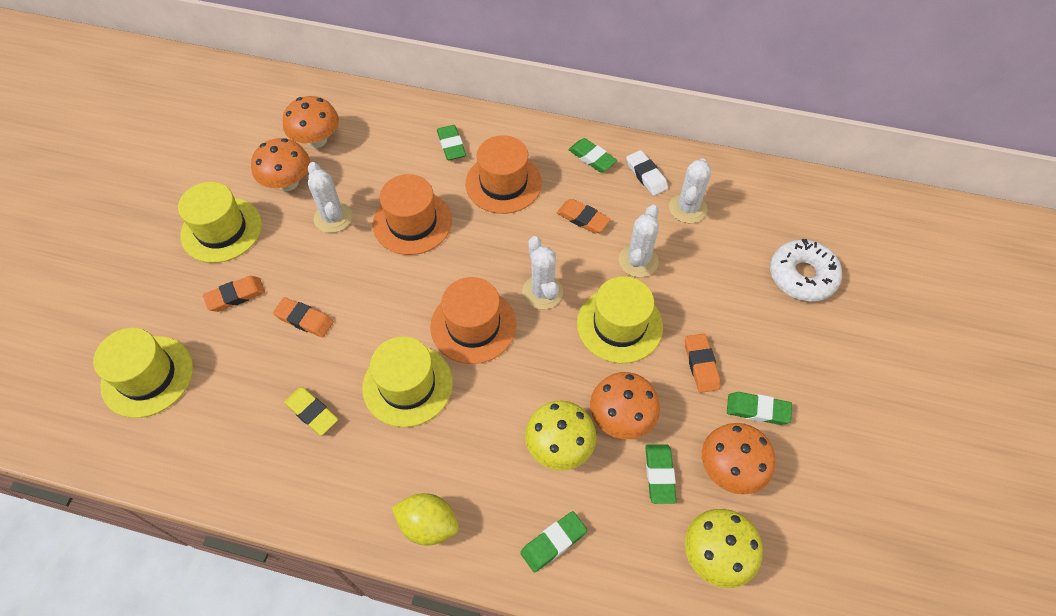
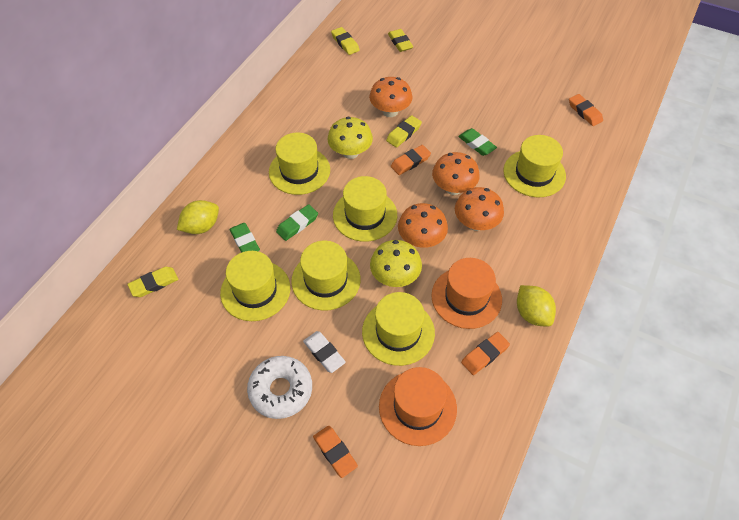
green eraser: [437,125,466,160] [520,511,587,572] [568,138,617,172] [645,444,677,504] [727,392,792,425] = 5 -> [230,223,260,253] [276,204,318,241] [458,128,497,156] = 3
orange hat: [373,174,452,255] [430,277,517,364] [465,135,542,214] = 3 -> [379,367,457,446] [431,258,502,329] = 2
white cactus: [308,162,353,233] [522,236,563,309] [619,205,659,277] [669,159,711,223] = 4 -> none = 0
yellow eraser: [284,387,338,435] = 1 -> [127,267,179,297] [331,27,360,55] [386,115,422,148] [388,29,413,52] = 4
yellow hat: [93,328,193,418] [178,182,262,263] [362,337,453,427] [577,276,663,363] = 4 -> [220,251,290,321] [269,133,330,195] [291,241,361,311] [333,176,397,242] [362,292,435,366] [503,135,566,197] = 6
yellow lemon: [392,493,459,545] = 1 -> [177,200,219,234] [517,285,556,327] = 2

